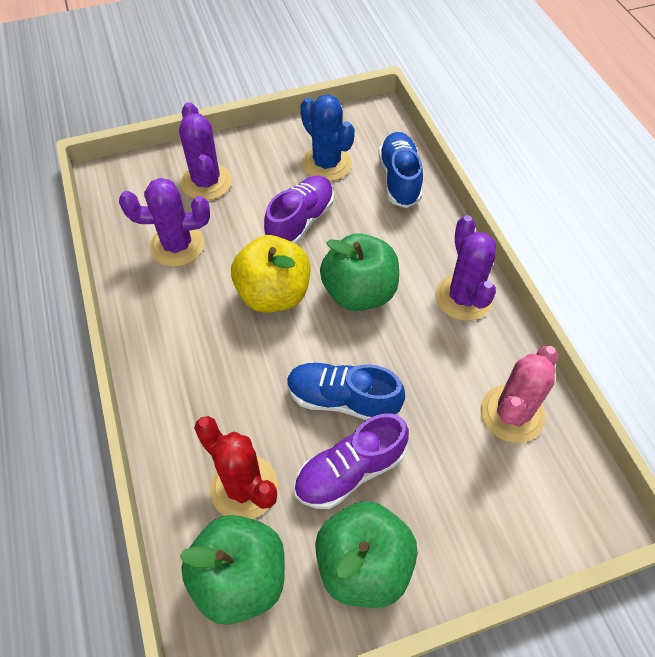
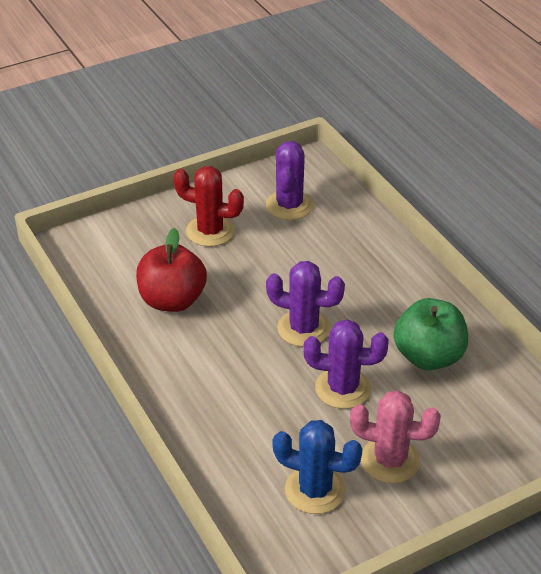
blue shoe: [287,363,405,420] [378,132,423,208] = 2 -> none = 0
green apple: [180,515,285,625] [315,501,418,608] [320,233,399,311] = 3 -> [394,298,468,370] = 1
purple shoe: [264,176,334,245] [294,413,409,509] = 2 -> none = 0
red apple: none = 0 -> [136,228,207,312] = 1
yellow apple: [231,235,310,313] = 1 -> none = 0

